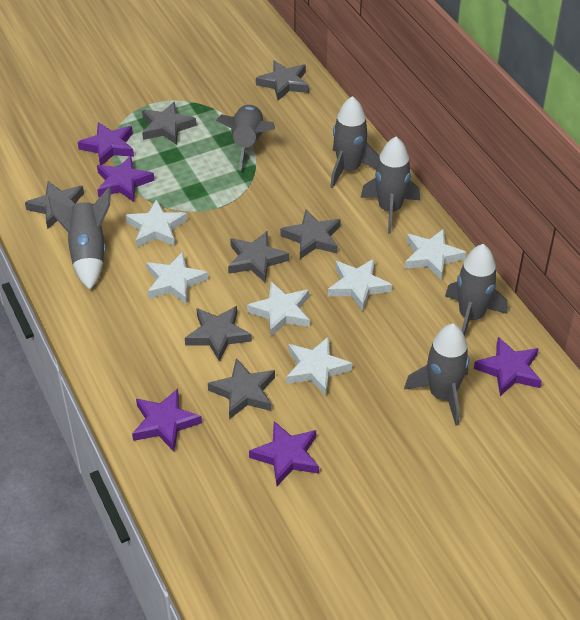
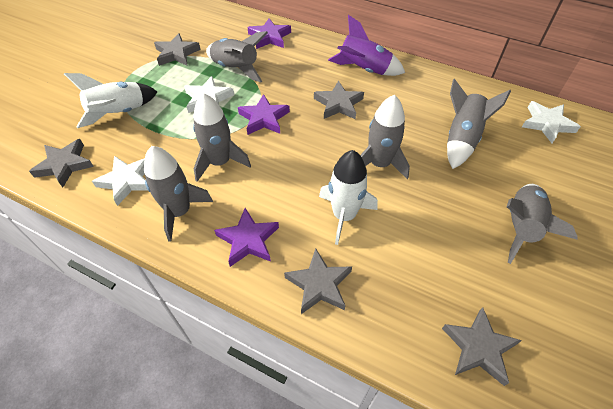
grey star: [25,181,84,229] [142,102,197,145] [185,306,252,362] [208,358,275,419] [228,231,289,282] [256,60,309,101] [280,210,341,259] = 7 -> [29,139,94,187] [154,33,201,66] [284,249,352,314] [314,81,364,119] [442,307,522,386] = 5
purple rocket: none = 0 -> [328,15,405,76] = 1
purple star: [78,122,134,165] [97,156,154,202] [132,388,202,451] [249,421,319,486] [474,337,542,396] = 5 -> [214,208,279,267] [238,94,290,135] [247,18,291,49] = 3
white rocket: none = 0 -> [64,73,158,128] [319,150,378,245] = 2
white star: [125,199,187,247] [146,252,208,304] [247,281,310,336] [286,336,352,396] [328,258,392,311] [405,229,466,280] = 6 -> [92,156,147,206] [184,76,234,113] [522,101,581,143] = 3

